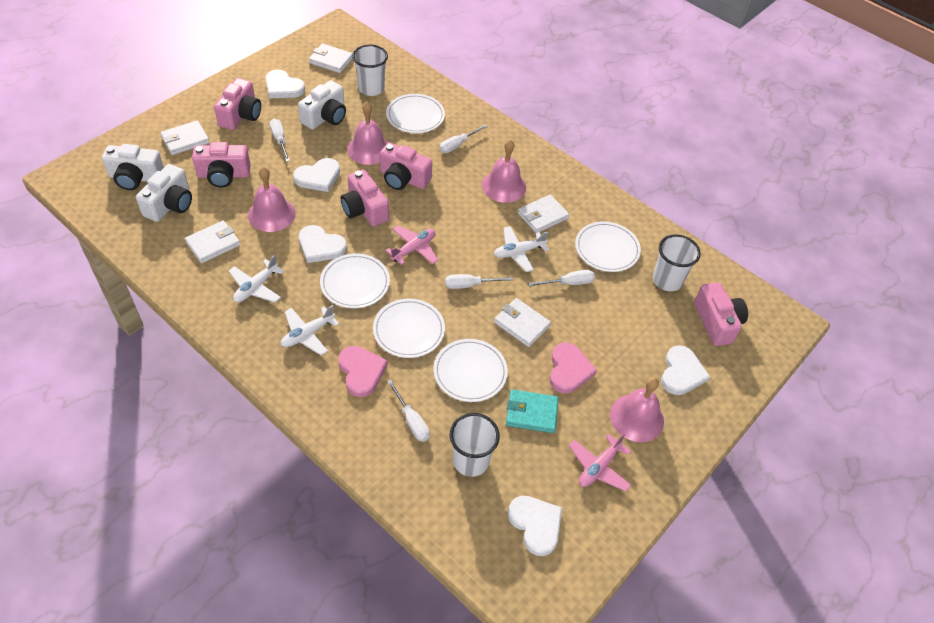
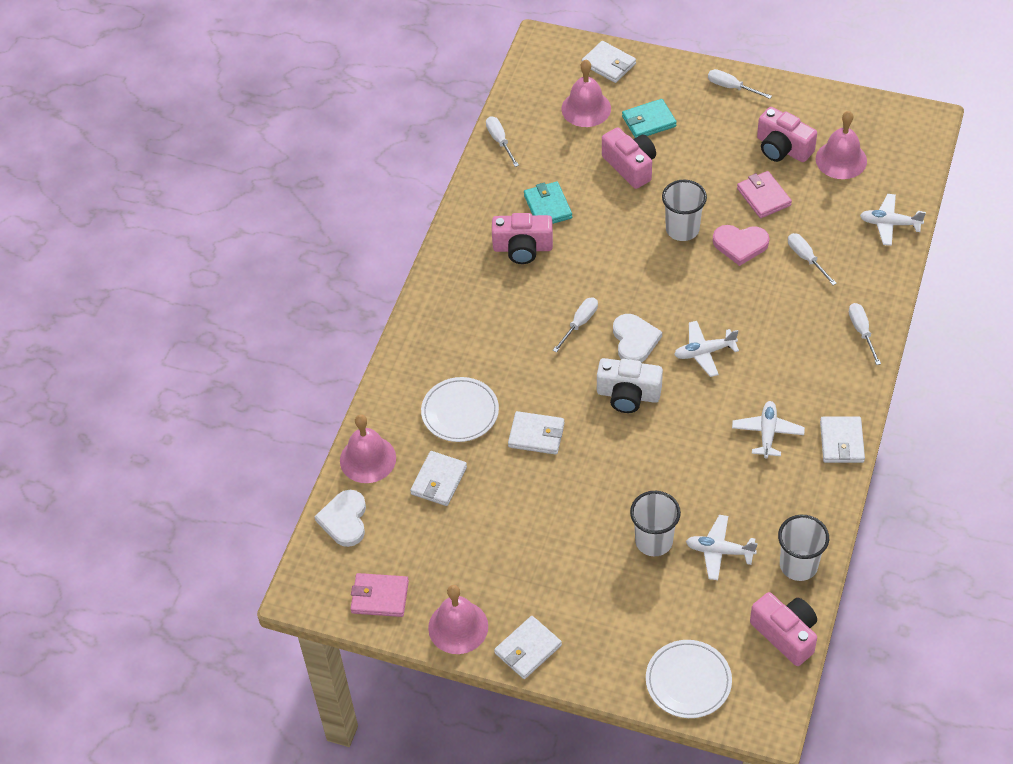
pink camera: [192,142,251,188] [214,78,261,130] [341,170,389,227] [380,142,432,190] [694,283,748,346] = 5 -> [492,213,553,264] [602,127,656,189] [750,592,817,666] [757,107,817,162] = 4
pink heart: [338,346,388,397] [550,343,597,393] = 2 -> [713,225,769,266] = 1
pink plane: [385,225,438,265] [569,433,631,491] = 2 -> none = 0
pink wallet: none = 0 -> [350,573,409,617] [737,171,792,218] = 2
turquoise wallet: [506,389,559,433] = 1 -> [524,181,572,224] [622,99,677,138] = 2
white camera: [102,144,164,190] [136,164,192,222] [298,80,346,130] = 3 -> [597,358,663,413] = 1
white heart: [265,70,305,98] [293,158,340,192] [299,225,347,263] [508,496,562,556] [661,345,710,395] = 5 -> [315,490,366,547] [613,314,662,363] = 2
white plane: [229,254,284,303] [281,305,339,355] [494,226,549,272] = 3 -> [674,321,739,377] [686,515,758,580] [732,401,805,458] [860,194,926,246] = 4
white plate: [320,253,390,308] [373,299,445,358] [386,94,445,133] [434,339,508,402] [575,221,641,272] = 5 -> [421,377,499,442] [646,640,732,718] = 2

